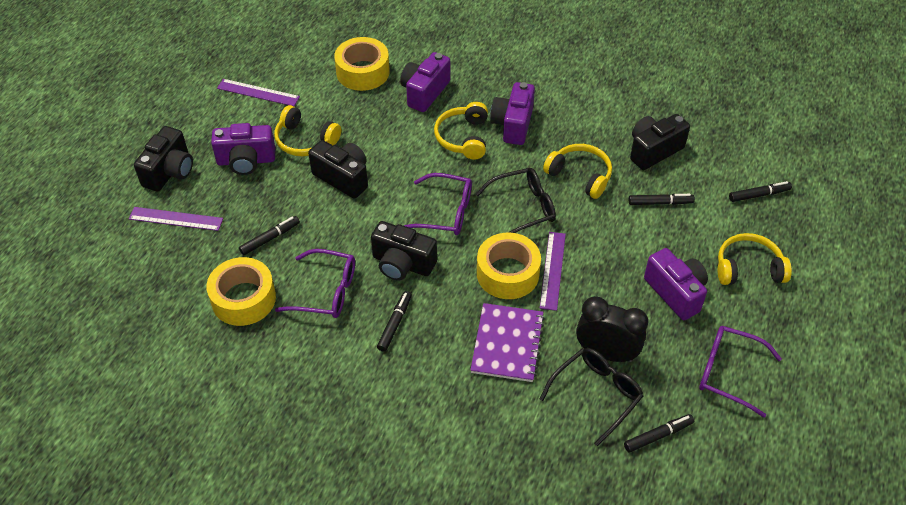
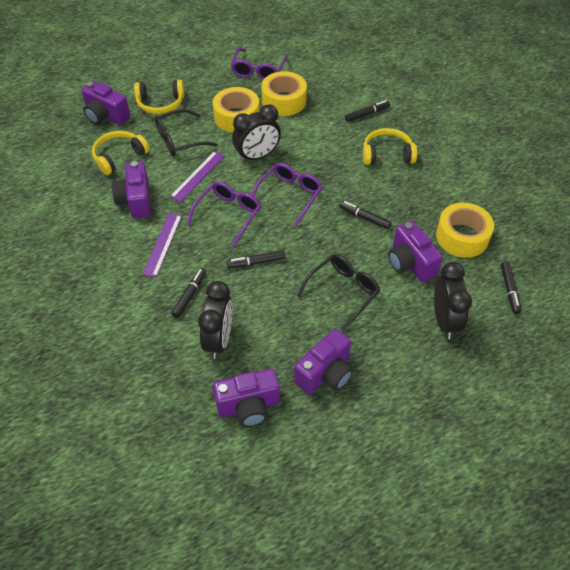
black camera: [134,126,193,191] [308,140,368,199] [371,221,437,281] [630,114,690,170] = 4 -> none = 0
black clock: [576,296,648,362] = 1 -> [198,281,233,359] [232,104,281,163] [434,262,472,339] = 3
purple camera: [211,123,275,175] [400,52,450,112] [490,82,535,145] [644,248,708,320] = 4 -> [81,81,130,125] [112,161,151,219] [213,369,280,427] [294,329,353,394] [388,221,443,282] = 5
purple notebook: [470,303,545,382] = 1 -> none = 0
purple ruler: [129,207,223,231] [217,79,300,106] [540,232,566,311] = 3 -> [143,213,182,277] [170,151,225,202] = 2
yellow headphones: [274,105,341,156] [434,102,488,159] [543,144,612,199] [718,233,792,285] = 4 -> [92,131,149,175] [134,80,184,114] [363,128,417,165] = 3

